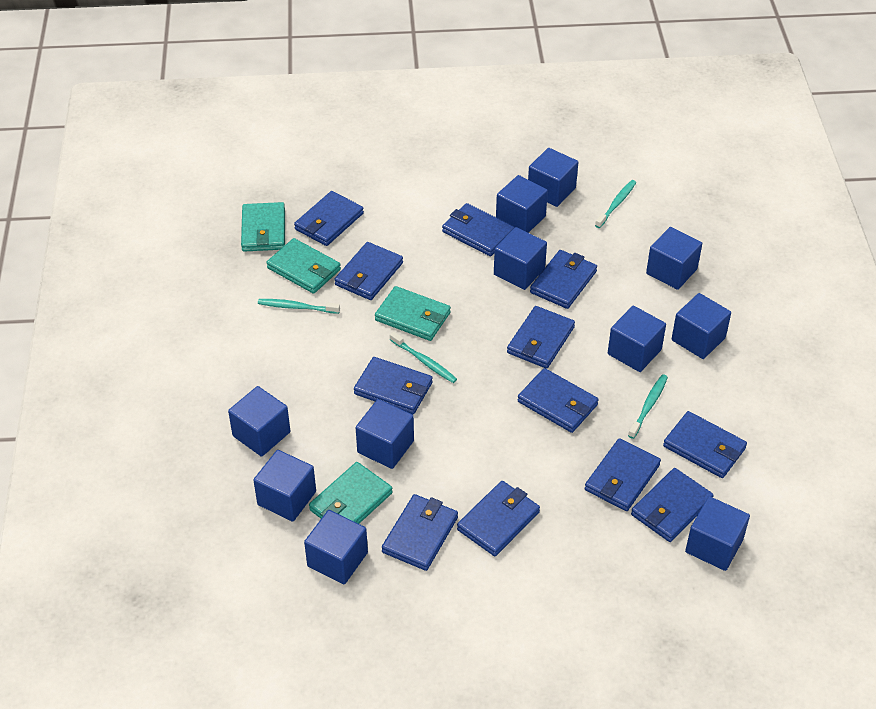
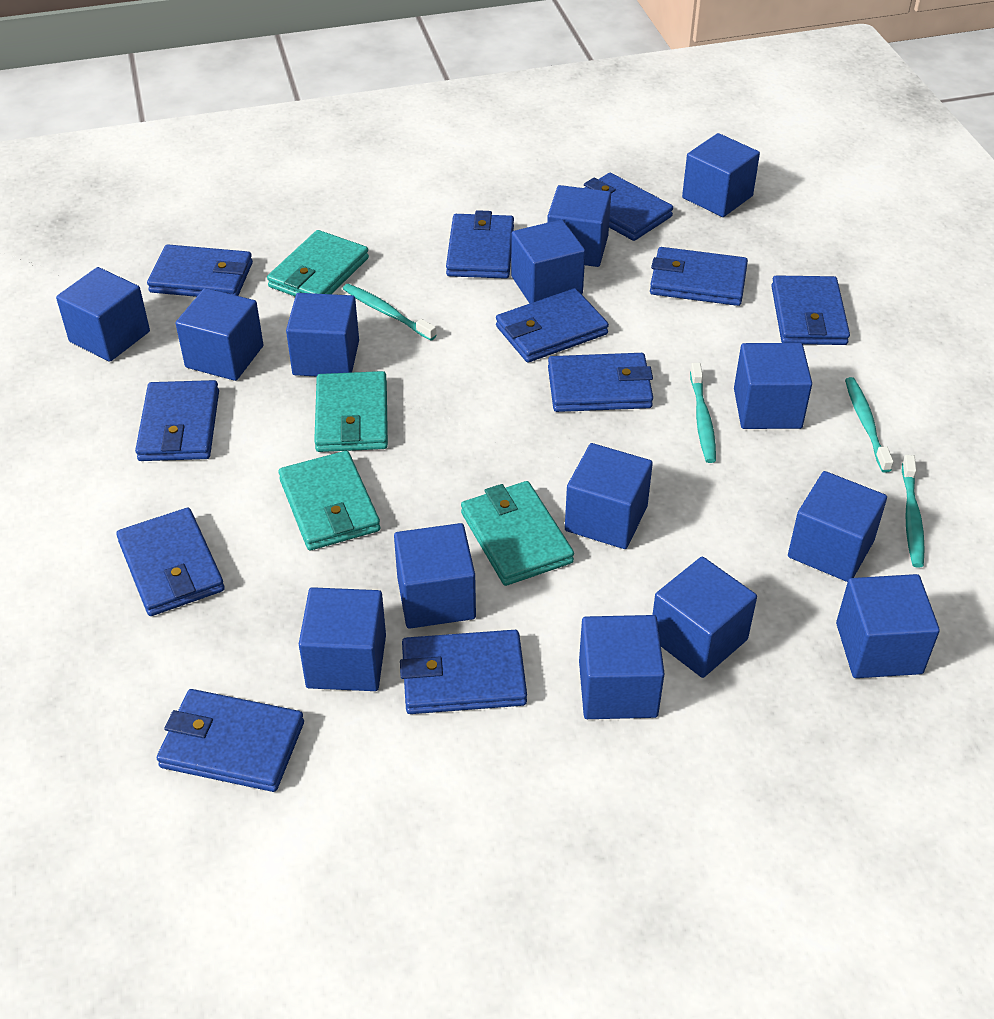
blue cube: [228,386,290,457] [253,450,316,522] [304,510,368,584] [356,399,414,469] [494,227,547,290] [496,175,548,233] [528,148,578,207] [608,306,666,372] [646,227,702,290] [672,293,731,359] [685,496,750,571] = 11 -> [56,267,150,362] [175,288,263,381] [286,293,359,377] [299,587,386,691] [394,523,476,629] [511,219,585,304] [547,185,611,267] [565,443,653,549] [579,615,665,719] [652,557,757,678] [682,133,760,217] [734,343,812,429] [788,471,887,582] [836,574,940,678] = 14
blue wallet: [294,191,364,246] [334,242,403,300] [354,357,433,414] [382,494,458,571] [442,203,515,256] [457,481,540,556] [507,306,575,369] [518,368,599,433] [530,250,597,309] [585,438,661,511] [631,468,714,542] [663,411,747,478] = 12 -> [116,508,225,616] [135,380,219,461] [147,244,253,297] [157,689,304,792] [400,630,527,714] [446,210,514,279] [496,288,609,362] [548,353,653,412] [584,173,673,241] [650,247,748,306] [771,275,850,345] = 11

